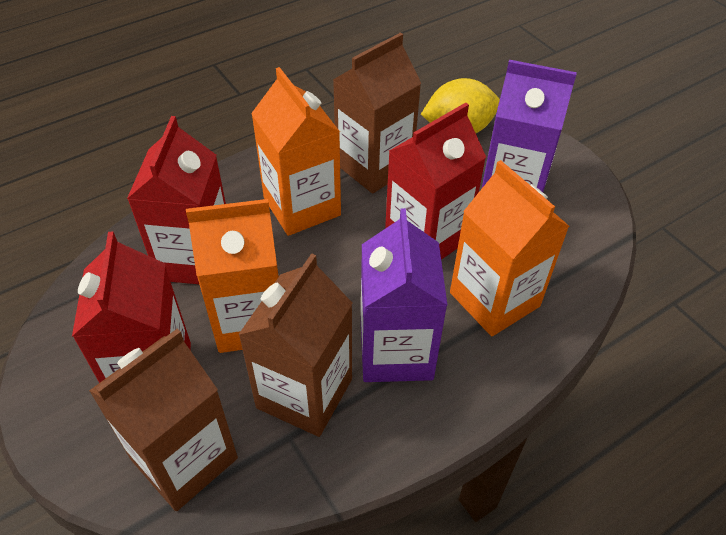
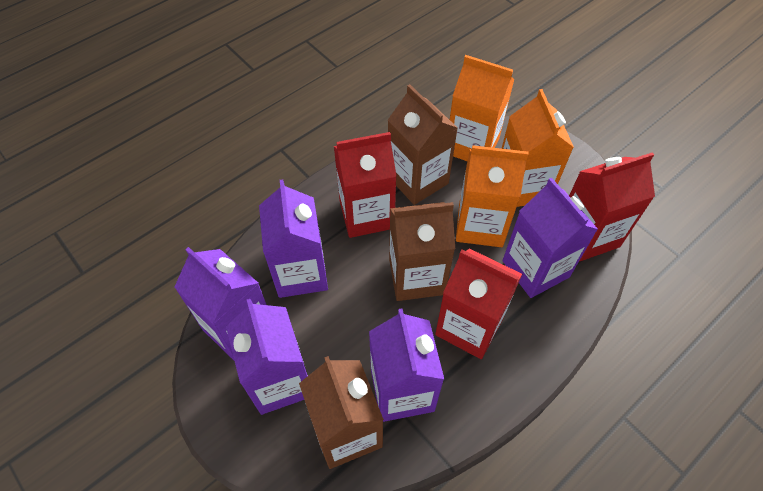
purple carton: [361,208,447,382] [482,60,577,192] = 2 -> [174,247,267,360] [226,299,308,415] [259,179,328,298] [369,308,444,422] [502,177,598,298] = 5
yellow lemon: [421,78,500,133] = 1 -> none = 0

